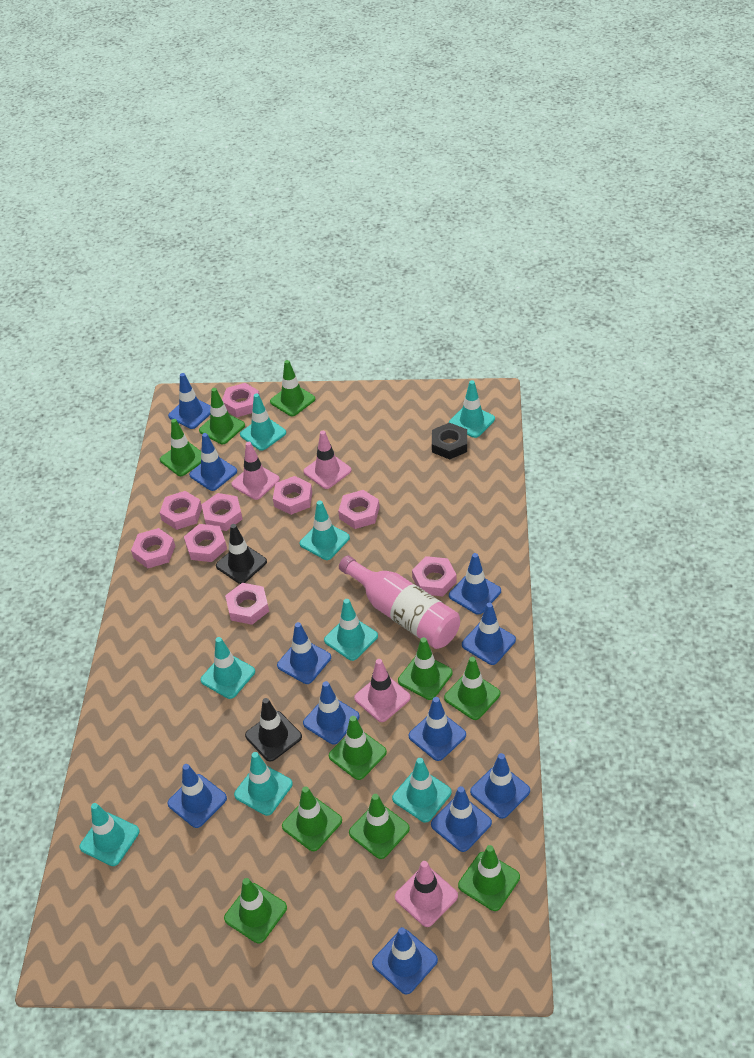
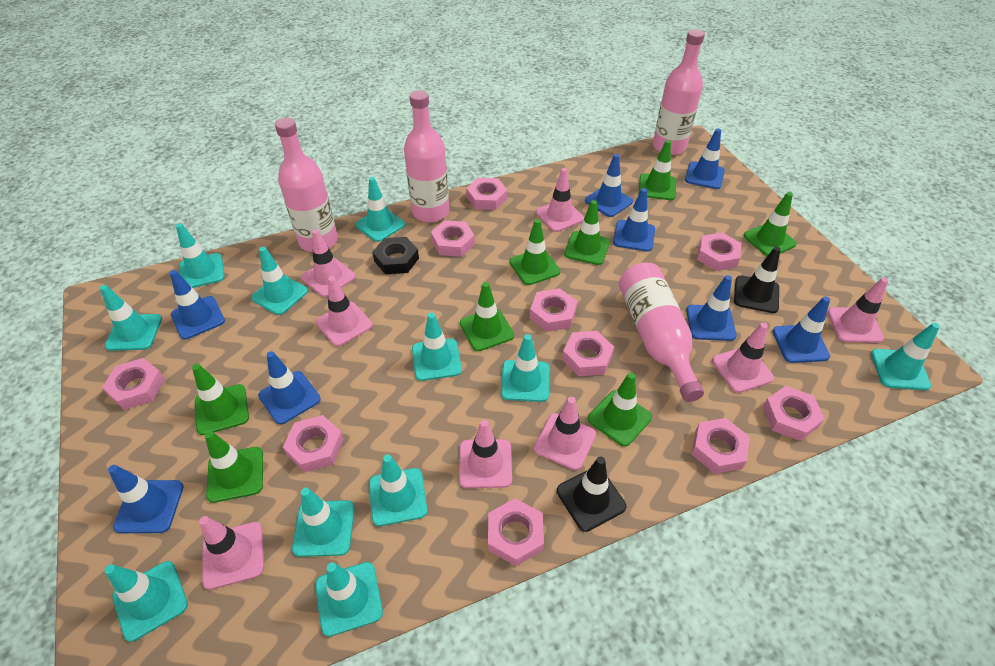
blue traffic cone: [167,764,227,828] [168,373,211,429] [189,433,237,491] [277,622,331,684] [303,681,359,745] [372,927,438,994] [409,697,466,761] [431,786,492,852] [449,553,501,615] [462,602,516,665] [470,753,530,819] = 11 -> [108,465,184,533] [170,270,225,340] [258,351,321,424] [585,154,633,217] [613,188,655,252] [685,129,725,189] [686,275,736,341] [772,296,830,363] = 8
green traffic cone: [160,419,201,476] [199,388,245,444] [224,878,287,943] [270,360,315,416] [282,786,342,851] [329,716,387,780] [349,794,410,859] [398,637,453,700] [444,657,500,720] [458,845,520,911] = 10 -> [192,364,249,435] [205,431,263,503] [460,282,514,351] [509,219,560,285] [564,200,610,265] [588,372,652,447] [639,140,676,200] [743,192,797,256] = 8
pink bottle: [339,555,460,649] = 1 -> [275,118,338,252] [404,90,449,223] [619,263,704,402] [653,29,705,155] = 4
pink nut: [131,528,175,568] [160,491,202,530] [184,524,227,562] [201,493,243,531] [222,383,260,417] [225,583,269,625] [273,476,312,515] [338,490,380,529] [412,556,457,596] = 9 -> [102,358,165,410] [283,415,344,472] [431,220,475,257] [466,178,507,210] [488,498,544,566] [530,288,577,332] [562,331,614,376] [692,418,750,474] [697,232,741,271] [763,386,825,441] = 10
pink traffic cone: [231,442,280,500] [303,431,352,489] [354,659,411,722] [395,861,458,927] = 4 -> [199,516,264,590] [301,229,356,297] [316,276,373,346] [459,420,512,488] [534,397,596,470] [536,168,584,232] [712,323,774,393] [827,278,888,343] = 8
turquoise traffic cone: [79,803,140,866] [201,637,255,699] [234,752,293,816] [240,393,286,451] [300,500,350,560] [324,599,378,661] [392,758,452,822] [449,380,495,438] = 8 -> [100,285,162,351] [104,561,188,642] [176,223,224,288] [251,247,308,315] [292,488,355,557] [315,562,383,637] [355,177,405,242] [369,454,427,526] [412,313,462,381] [501,334,549,402] [871,323,940,390] = 11

